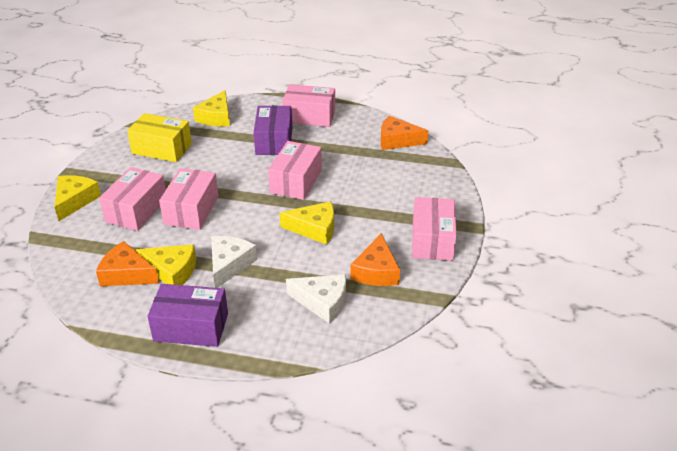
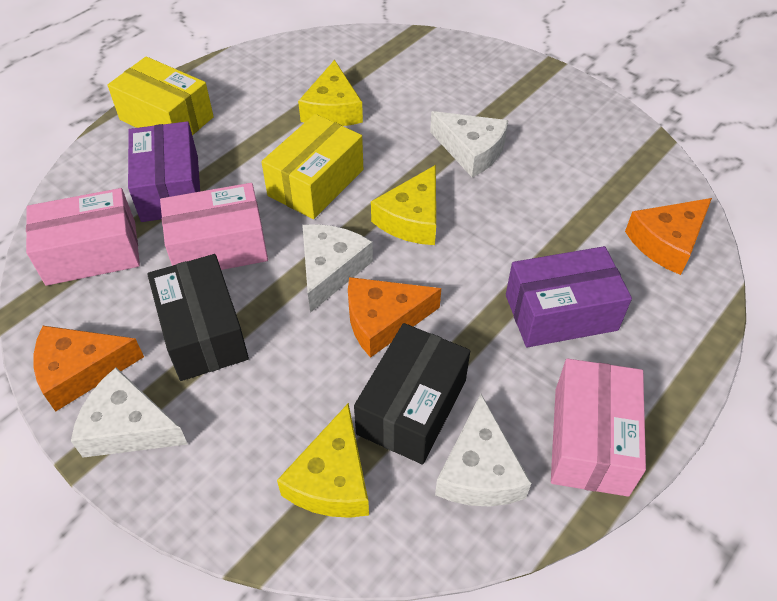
black box: none = 0 -> [147,254,249,381] [354,323,470,465] = 2
pink box: [99,167,166,231] [159,168,219,230] [268,141,322,200] [282,84,335,127] [412,197,457,261] = 5 -> [26,188,140,286] [160,183,268,270] [551,358,646,497] = 3
white cheese: [211,236,257,288] [286,274,346,324] = 2 -> [71,367,188,458] [302,224,373,313] [430,111,508,177] [435,394,531,506] = 4
yellow box: [127,113,192,162] = 1 -> [107,56,214,135] [261,114,363,219] = 2
yellow cheese: [55,175,101,221] [136,244,196,285] [193,90,230,127] [280,201,334,245] = 4 -> [277,403,369,518] [298,60,363,126] [371,165,436,245] = 3

